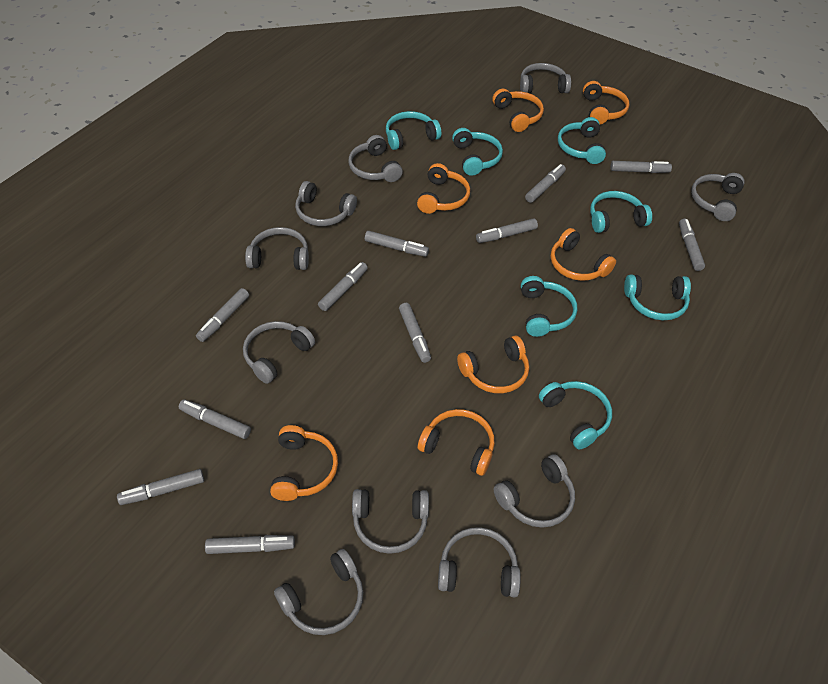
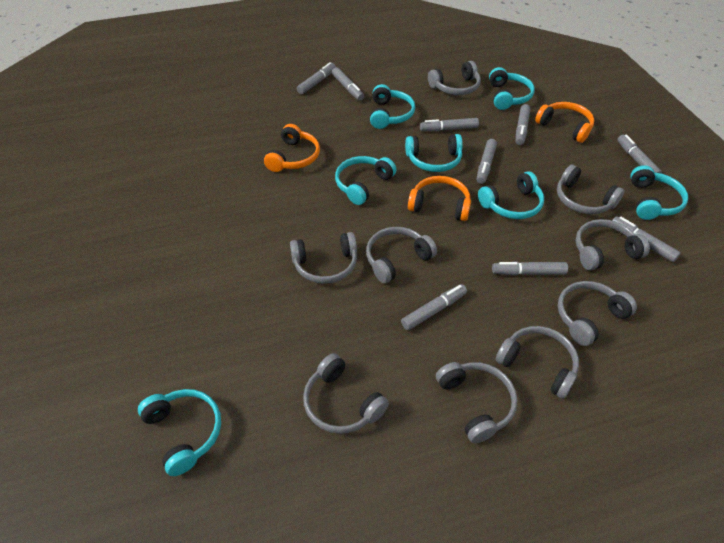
grey headphones: [243,321,315,384] [245,227,309,270] [274,549,363,635] [295,181,357,226] [348,135,403,182] [352,489,429,554] [438,527,521,597] [494,455,575,528] [520,63,571,93] [691,173,745,221] = 10 -> [290,232,357,284] [303,353,389,434] [366,227,437,283] [428,61,481,95] [436,362,517,443] [496,326,579,399] [557,165,624,214] [558,281,637,346] [576,219,650,271] = 9
grey marker: [117,469,204,505] [179,399,251,439] [196,288,249,342] [205,535,295,554] [318,262,368,311] [365,231,429,257] [399,303,431,363] [476,218,538,243] [525,164,566,203] [610,161,672,173] [679,219,705,271] = 11 -> [297,62,336,94] [332,67,364,101] [401,284,467,330] [420,118,479,131] [477,139,497,184] [492,261,568,275] [516,104,530,145] [612,216,681,262] [617,134,662,174] = 9
orange headphones: [270,425,338,501] [417,163,470,214] [418,409,495,476] [457,336,529,393] [492,89,544,132] [551,228,616,281] [583,81,629,125] = 7 -> [264,124,320,172] [408,176,471,221] [535,102,594,143] = 3

